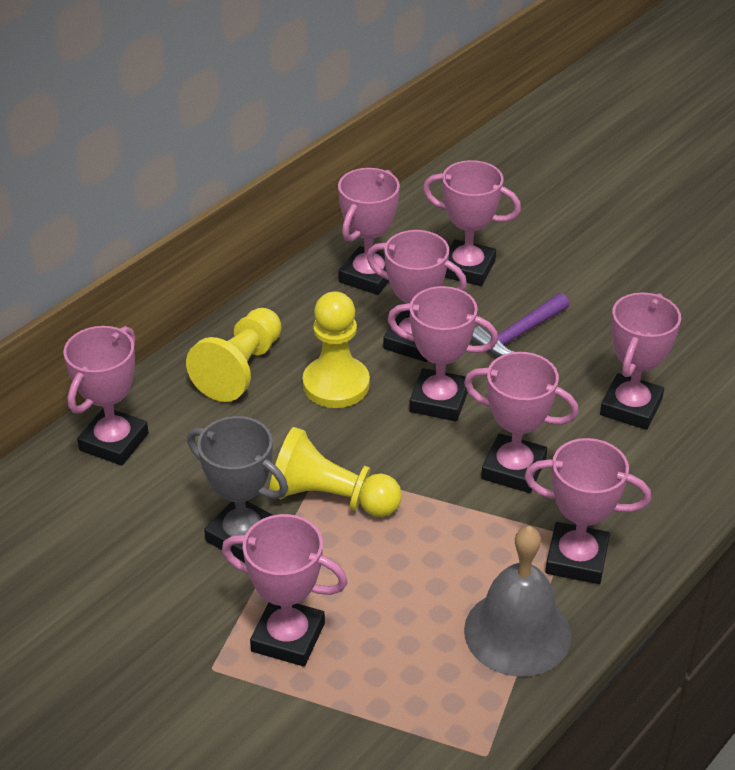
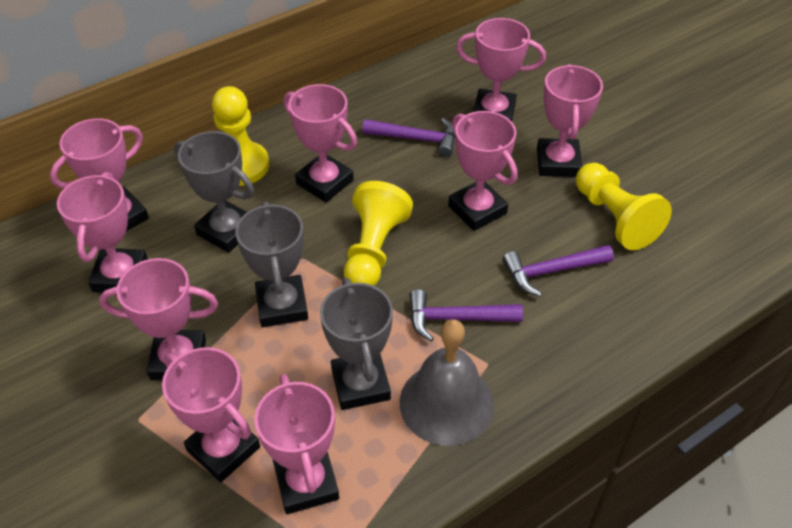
grey trophy: [187,416,288,562] = 1 -> [174,131,254,253] [235,201,308,327] [320,278,393,410] = 3
purple hammer: [471,293,569,357] = 1 -> [362,118,455,157] [409,289,523,341] [502,245,614,296] = 3

